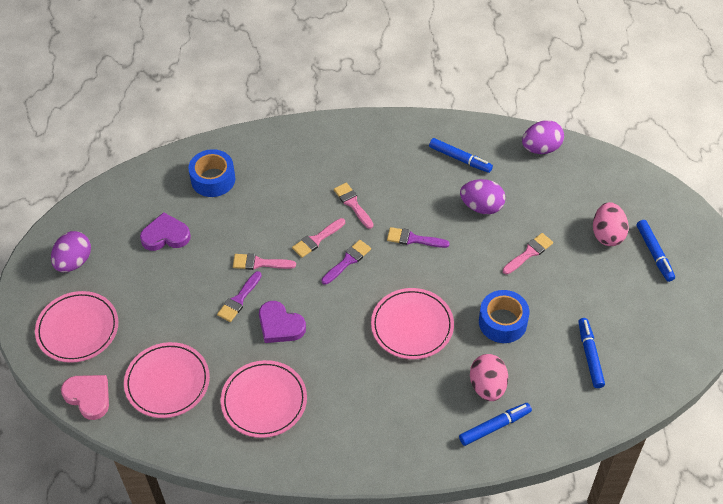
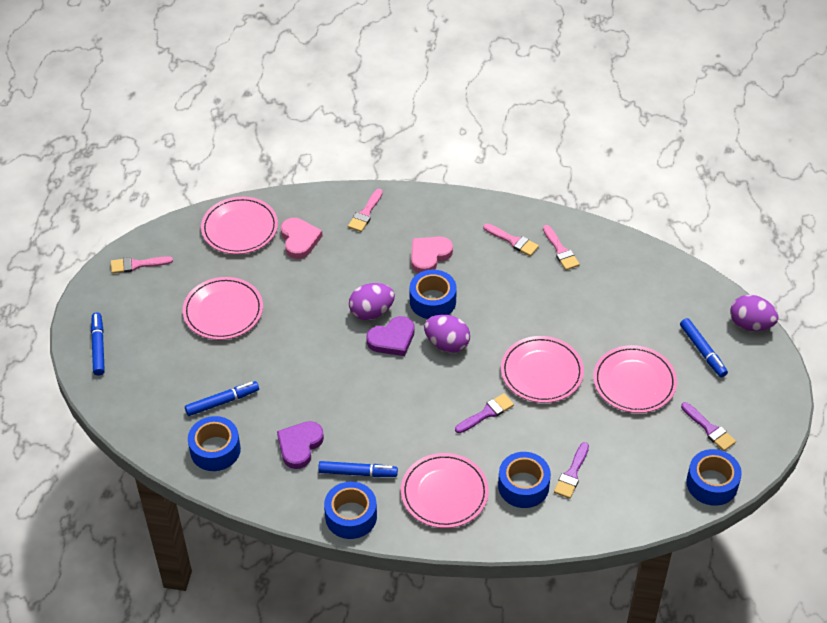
blue tape: [188,149,235,197] [479,290,529,343] = 2 -> [188,416,241,471] [324,482,377,539] [409,270,457,319] [498,452,551,508] [686,449,742,506] = 5
pink egg: [470,354,508,401] [593,202,629,246] = 2 -> none = 0
pink heart: [61,375,109,420] = 1 -> [281,218,322,259] [411,236,453,273] = 2
pink plate: [35,291,118,363] [124,342,210,418] [220,360,307,438] [371,288,454,359] = 4 -> [183,277,263,340] [201,197,278,254] [401,453,489,528] [501,336,584,403] [593,345,677,413] = 5

